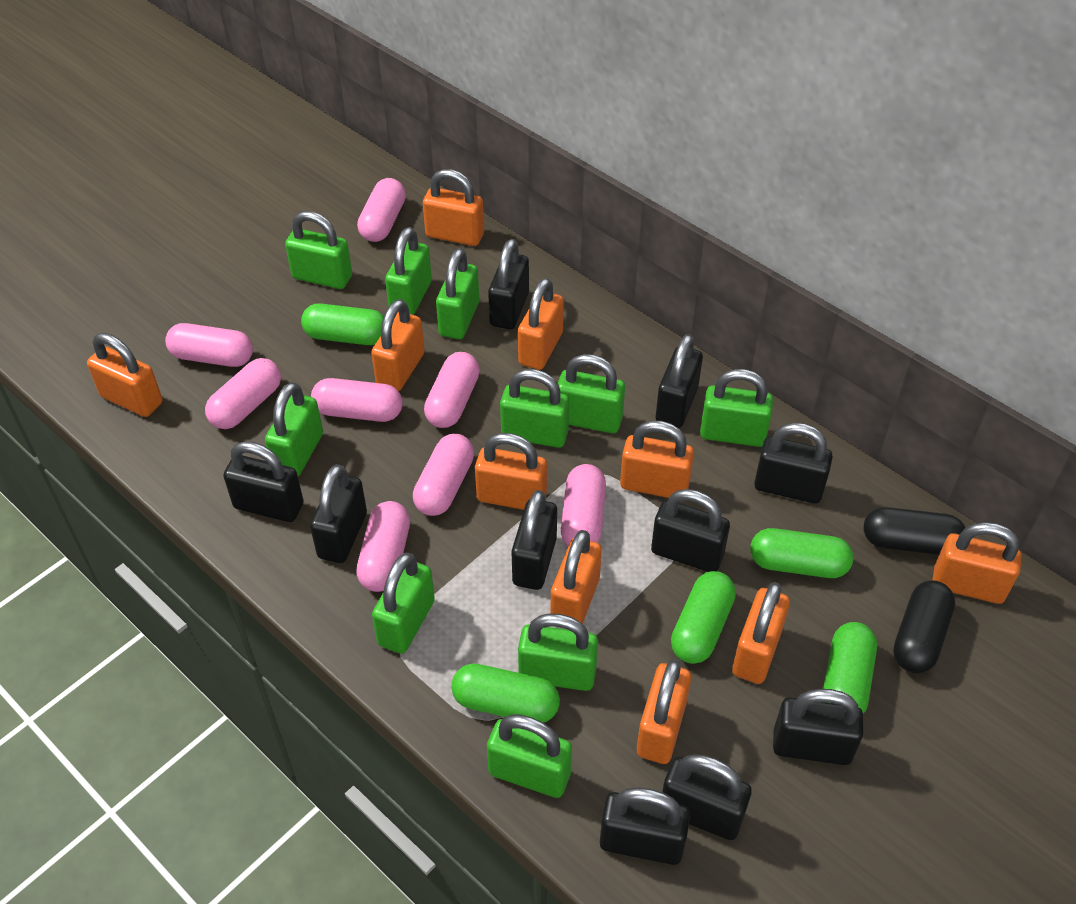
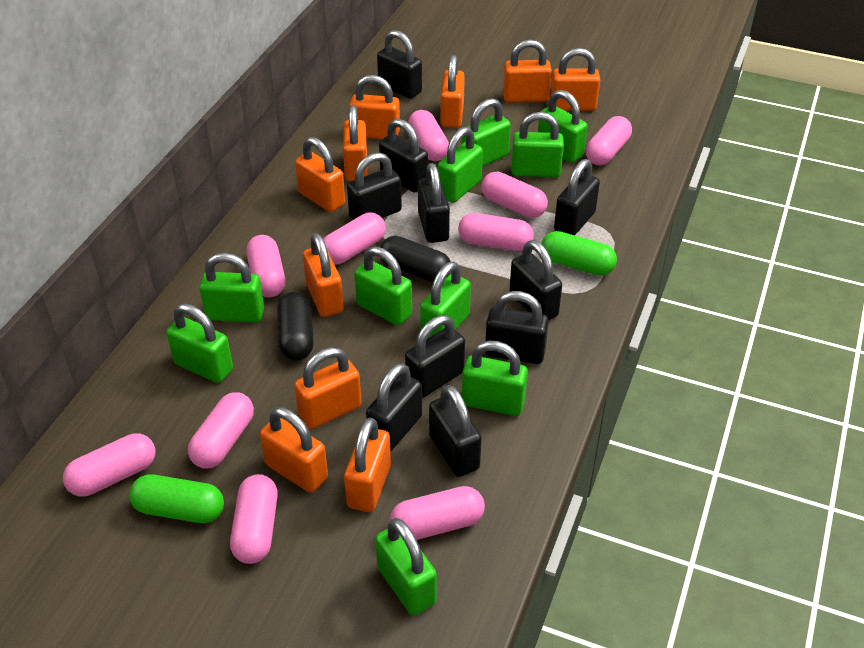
green capsule: [301,303,384,345] [451,664,560,723] [671,571,736,664] [750,528,853,578] [823,622,877,714] = 5 -> [129,474,224,523] [541,231,617,276] = 2
pink capsule: [165,323,253,367] [205,358,281,429] [311,378,403,422] [356,501,410,592] [357,178,406,242] [413,434,474,516] [424,352,480,428] [561,464,606,546] = 8 -> [63,433,155,497] [188,392,254,468] [230,474,278,564] [246,235,285,297] [323,213,386,265] [390,486,485,540] [408,110,449,161] [458,213,534,251] [481,172,548,218] [586,116,632,165] = 10

